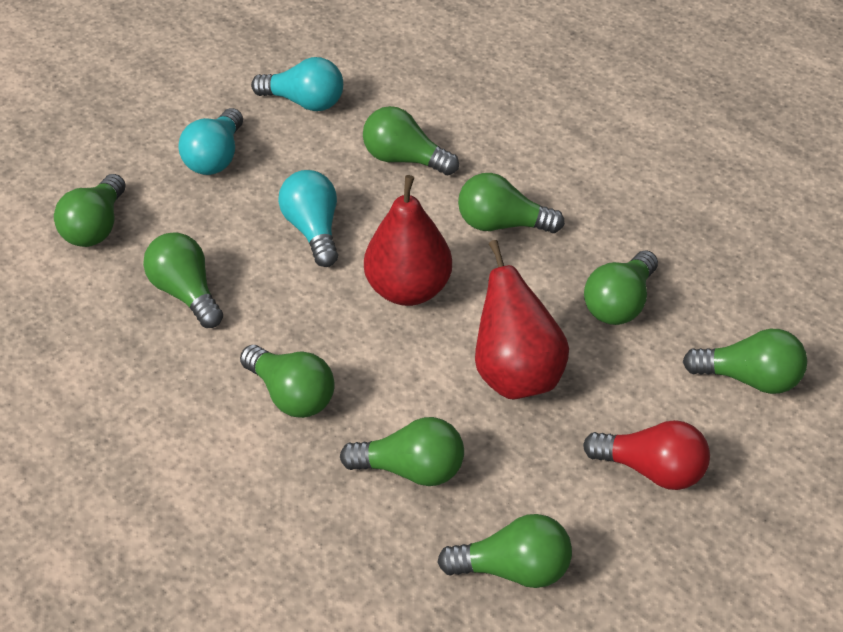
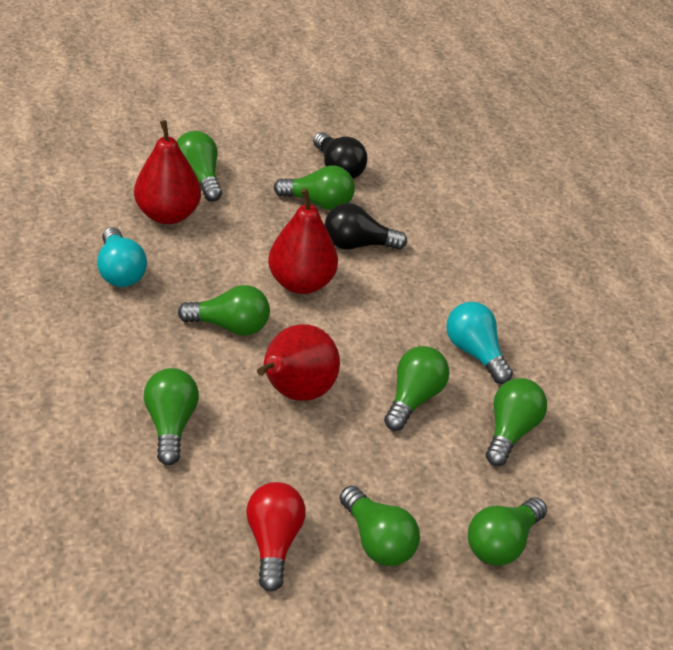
black light bulb: none = 0 -> [313,132,368,179] [324,203,407,250] = 2
green light bulb: [54,174,126,247] [143,232,223,328] [240,345,335,418] [340,417,464,486] [363,106,459,175] [438,514,572,588] [458,173,565,233] [584,250,658,325] [682,329,807,394] = 9 -> [143,368,199,465] [176,131,222,201] [178,285,270,336] [273,165,355,210] [339,485,420,566] [384,346,449,431] [468,497,547,566] [486,378,547,466] = 8
red pear: [364,175,452,306] [475,240,569,399] = 2 -> [134,120,201,224] [257,324,340,401] [268,189,338,294] = 3
turquoise light bulb: [178,108,243,175] [251,57,343,111] [278,170,338,267] = 3 -> [97,227,147,287] [446,302,513,384] = 2

